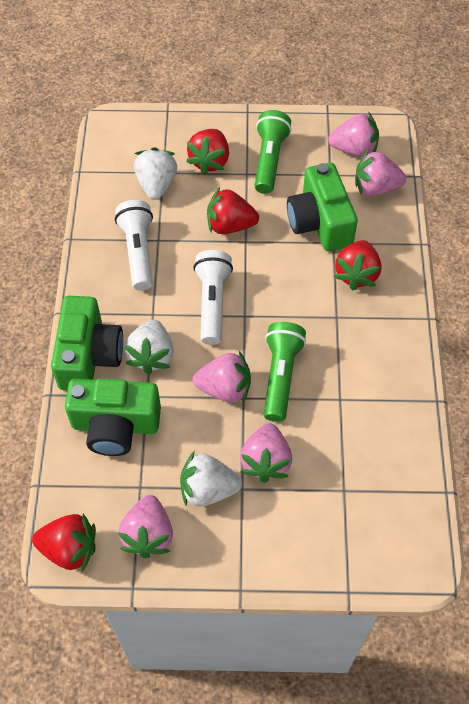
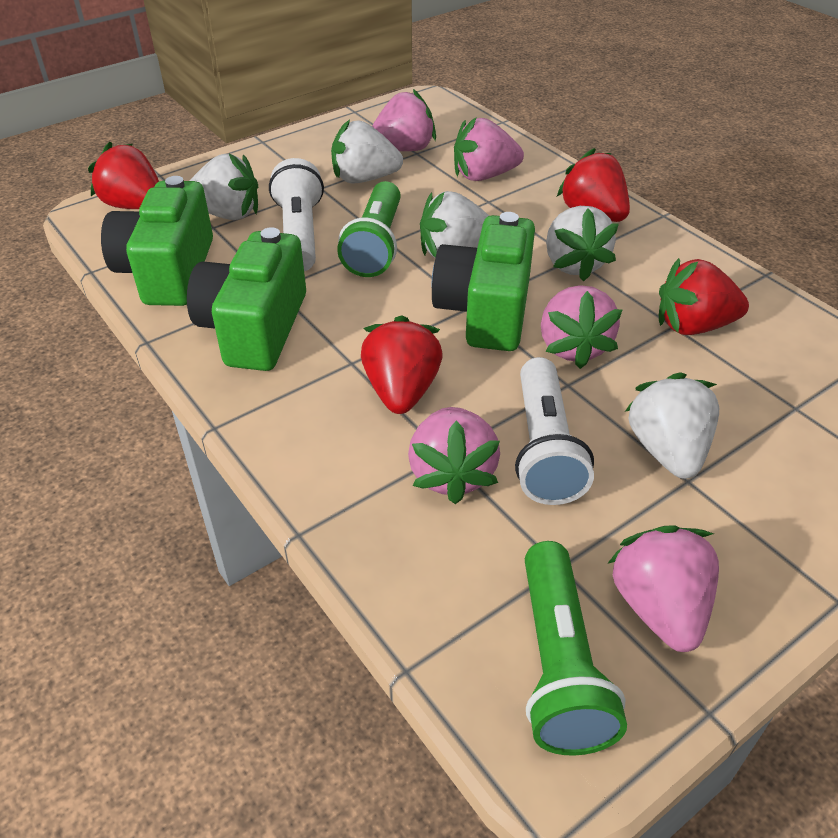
white strawberry: [124,320,174,374] [134,147,177,200] [180,451,242,507] = 3 -> [190,154,258,220] [331,119,403,183] [420,191,489,258] [546,206,619,281] [625,372,719,479] = 5

